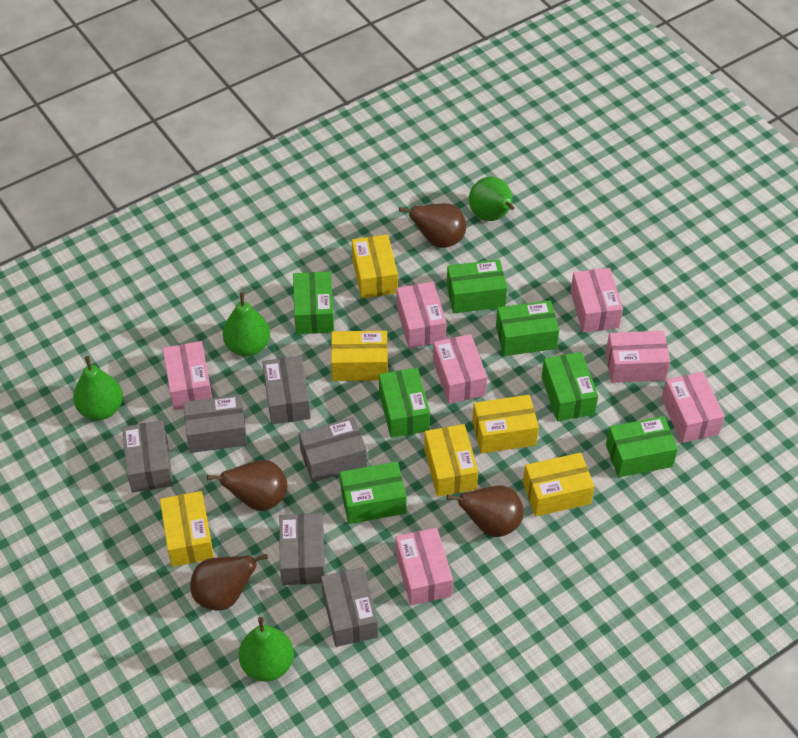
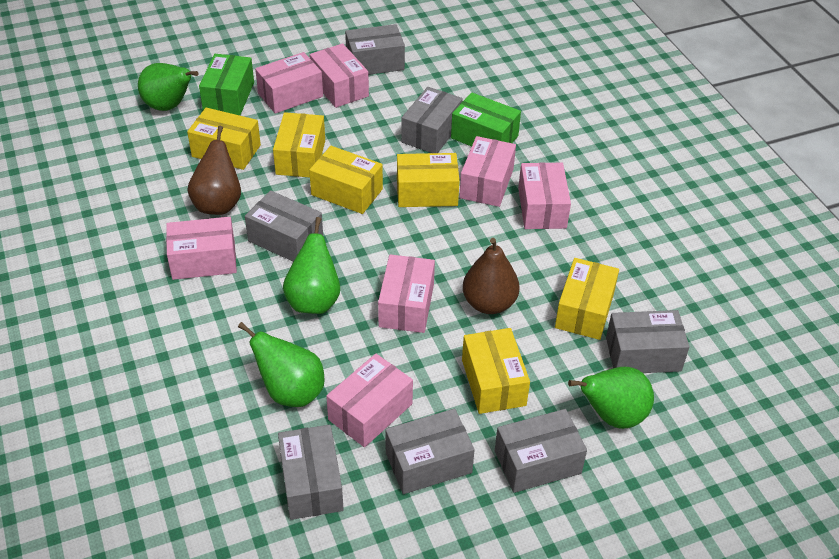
brown pear: [190,554,268,611] [207,460,287,511] [399,204,466,248] [447,486,524,537] = 4 -> [187,126,241,215] [463,238,519,314] = 2
green box: [293,271,334,334] [340,462,406,524] [379,368,430,438] [447,259,507,313] [496,300,559,356] [541,352,598,422] [606,416,678,478] = 7 -> [199,54,254,115] [451,92,521,146] = 2
grey box: [122,420,173,492] [183,395,247,453] [262,356,311,424] [279,513,325,585] [299,417,367,482] [321,567,378,647] = 6 -> [245,190,323,262] [278,425,344,520] [345,24,405,75] [385,409,475,494] [401,87,463,153] [495,409,587,493] [606,310,689,373] = 7

